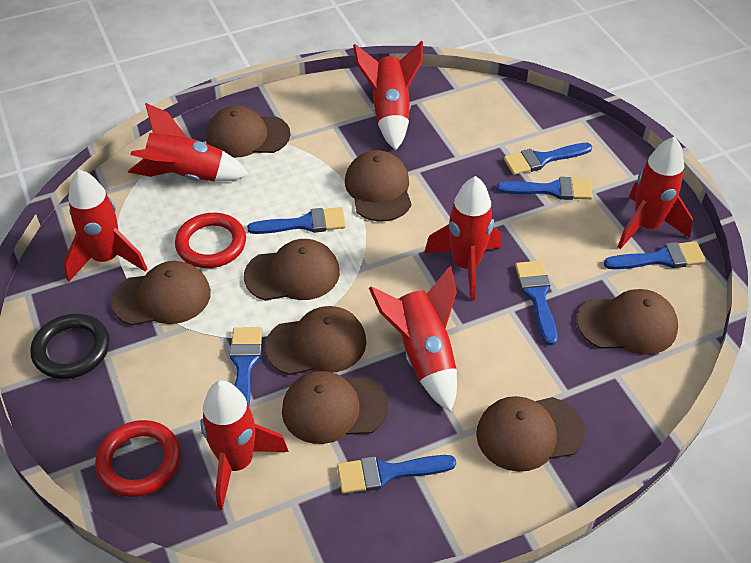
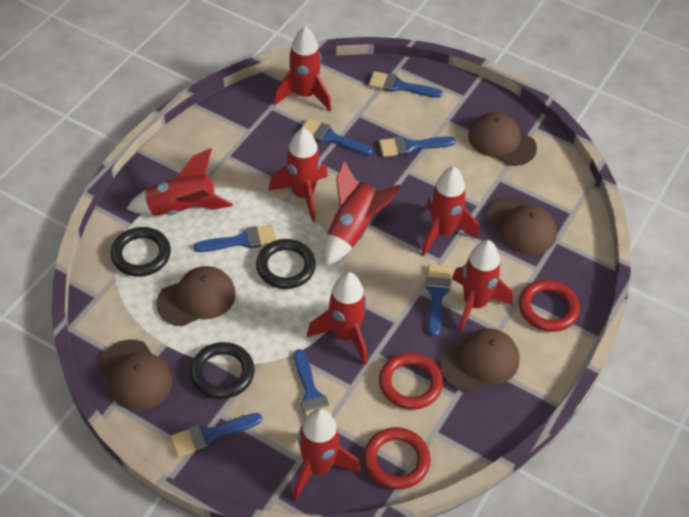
black ring: [30,313,110,379] = 1 -> [111,227,171,277] [190,342,255,399] [256,239,316,289] = 3
brown cap: [111,261,211,326] [206,106,290,158] [244,239,340,301] [265,306,366,375] [282,371,388,444] [345,150,412,222] [476,396,585,472] [577,289,678,355] = 8 -> [99,339,172,410] [156,266,236,327] [440,328,520,392] [468,112,537,166] [487,197,557,254] = 5
red ring: [95,420,181,497] [175,213,246,268] = 2 -> [363,427,431,489] [379,352,443,410] [519,280,580,332] = 3
red rocket: [64,169,147,282] [128,103,249,182] [200,380,289,510] [353,41,423,150] [369,266,457,412] [424,176,502,300] [618,136,693,249] = 7 -> [126,148,233,215] [268,128,328,222] [274,26,332,111] [293,409,360,501] [307,272,367,365] [324,161,401,266] [421,166,479,256] [452,240,513,332] = 8

